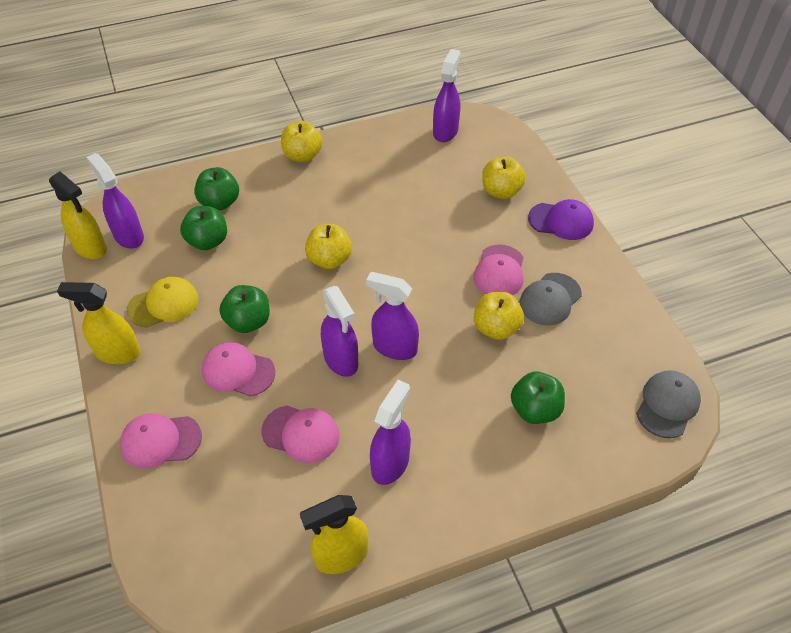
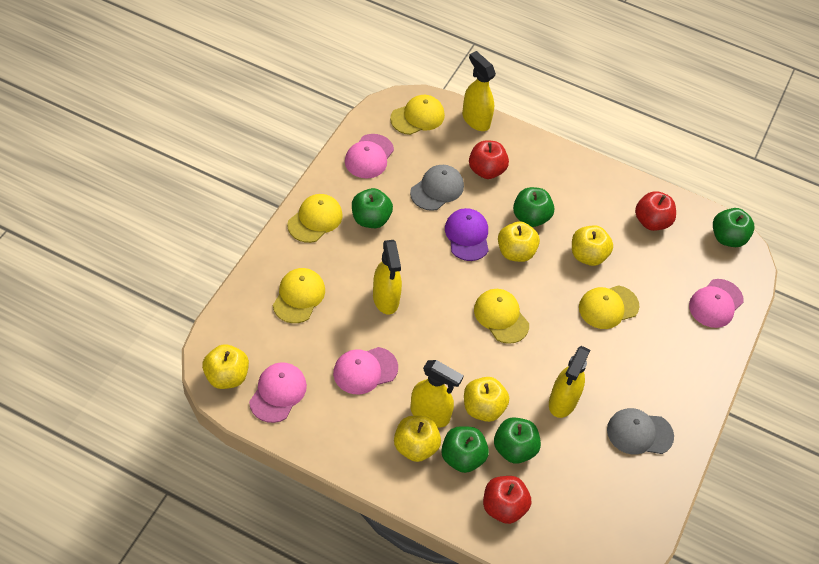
green apple: [180,206,227,250] [194,167,239,210] [219,285,270,333] [511,372,565,424] = 4 -> [352,188,393,228] [441,426,489,473] [494,417,541,464] [513,187,554,227] [713,208,755,247] = 5
purple spray bottle: [87,153,144,249] [321,286,358,377] [366,272,419,360] [370,380,411,485] [433,49,460,142] = 5 -> none = 0
red apple: none = 0 -> [469,140,509,179] [483,476,531,524] [635,191,676,231] = 3
yellow apple: [281,121,323,162] [305,224,352,269] [474,292,524,340] [482,156,526,199] = 4 -> [202,344,249,389] [394,416,441,462] [464,377,509,422] [498,221,540,262] [572,225,613,266] = 5
yellow cap: [127,277,199,328] = 1 -> [273,268,325,323] [287,194,343,243] [390,95,445,135] [474,289,529,344] [579,285,639,329] = 5
yellow spray bottle: [49,172,107,259] [57,282,141,364] [300,495,369,574] = 3 -> [373,240,402,314] [410,360,464,428] [462,51,496,131] [549,346,590,418] = 4

